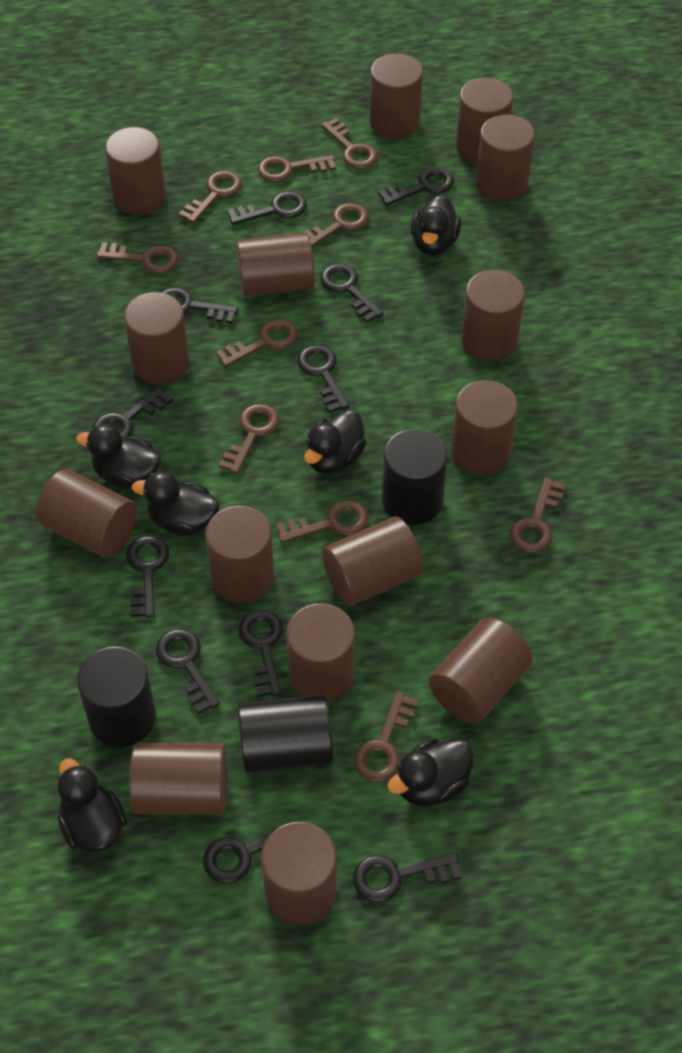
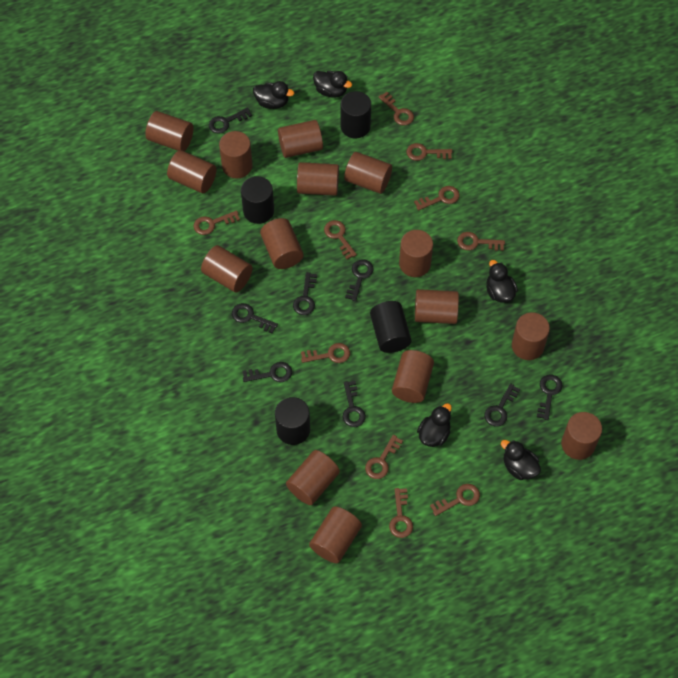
black cylinder: [77,647,156,747] [237,694,333,773] [382,429,448,525] = 3 -> [241,176,274,224] [275,397,310,445] [340,91,371,139] [370,301,412,353] = 4
black duck: [57,758,127,853] [76,424,161,489] [132,471,219,536] [304,410,367,474] [387,739,474,807] [411,195,461,256] = 6 -> [253,81,294,109] [313,71,352,98] [417,403,452,447] [486,260,518,302] [501,440,541,480] = 5
black key: [92,387,173,438] [126,536,169,618] [156,629,220,714] [161,288,238,323] [203,821,301,884] [227,191,307,225] [238,610,283,697] [297,345,349,413] [321,264,383,323] [353,853,461,902] [378,167,454,206] = 11 -> [209,107,252,134] [232,303,278,333] [243,362,292,382] [293,272,317,315] [343,381,366,427] [345,259,374,301] [484,383,520,426] [537,375,562,420] = 8

